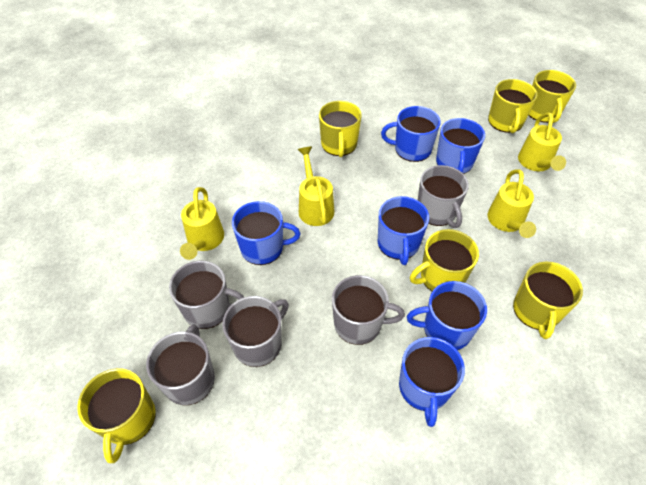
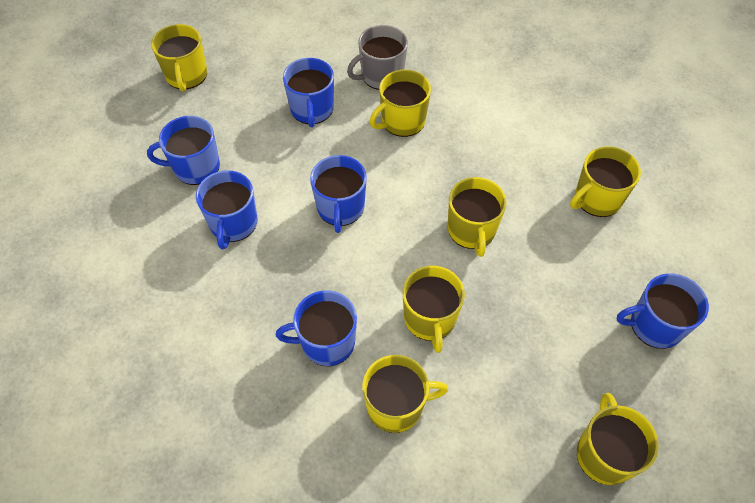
grey mug: [146,324,215,405] [169,261,244,329] [222,296,289,367] [332,275,405,345] [418,165,469,228] = 5 -> [347,25,408,90] = 1
yellow mug: [77,368,156,463] [319,101,362,157] [410,229,479,291] [488,79,537,133] [513,262,583,339] [528,70,576,123] = 6 -> [151,24,207,92] [362,355,448,433] [370,70,431,137] [403,266,465,353] [448,177,507,257] [570,146,641,217] [577,393,659,485] = 7
yellow watering can: [180,187,224,260] [298,147,334,226] [488,169,536,238] [518,112,566,171] = 4 -> none = 0

